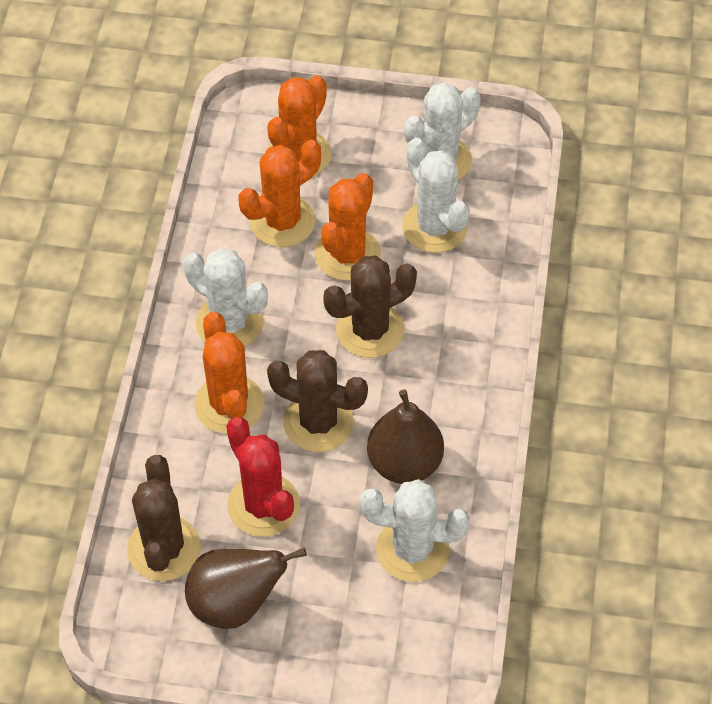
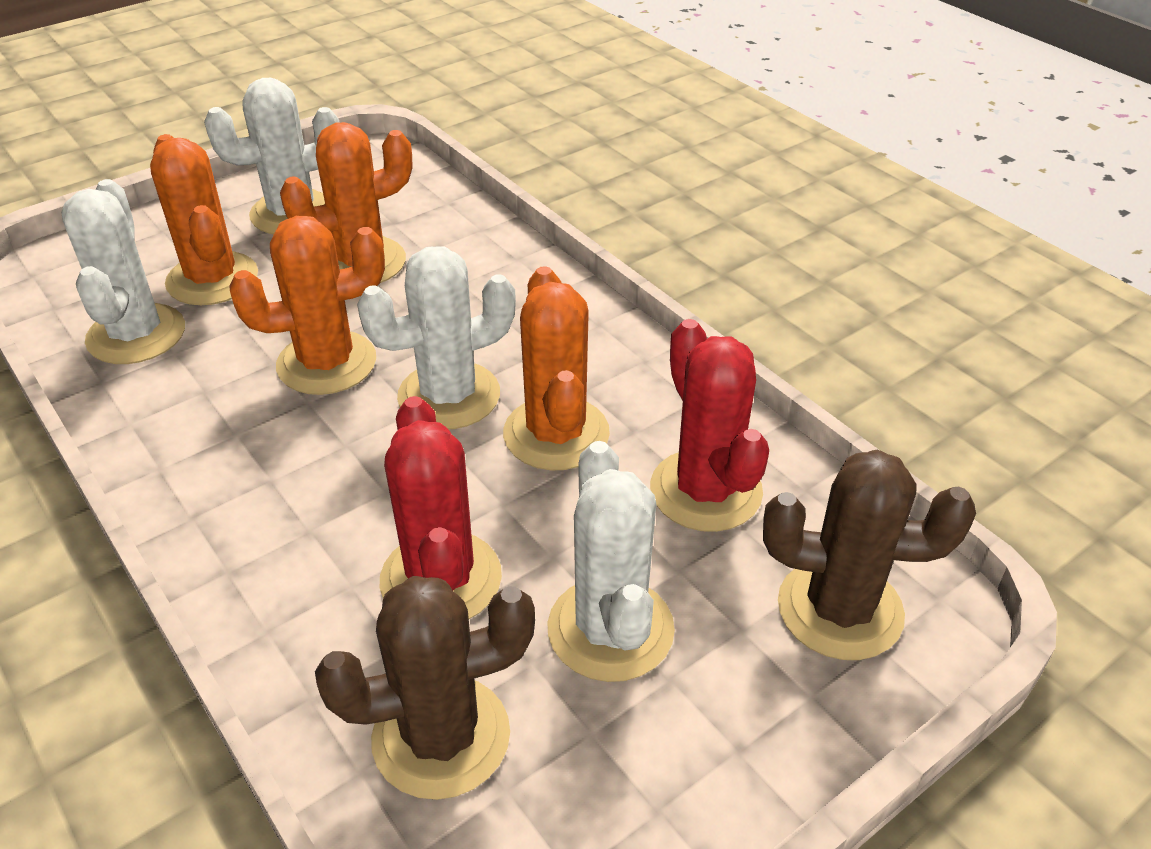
brown cactus: [127,455,201,581] [267,350,368,452] [323,256,417,358] = 3 -> [315,576,535,800] [763,450,976,660] = 2
brown pear: [185,548,307,629] [367,389,444,484] = 2 -> none = 0
red cactus: [226,417,300,537] = 1 -> [380,396,502,619] [650,319,769,532] = 2

